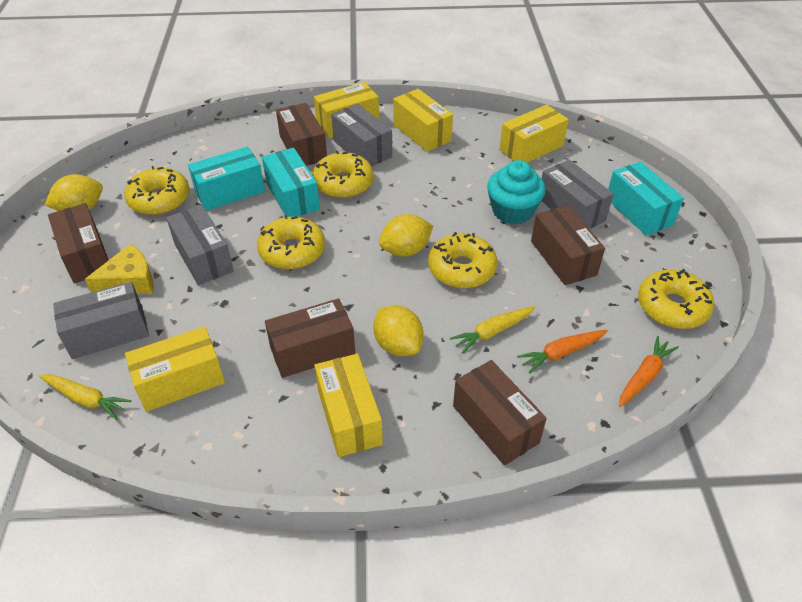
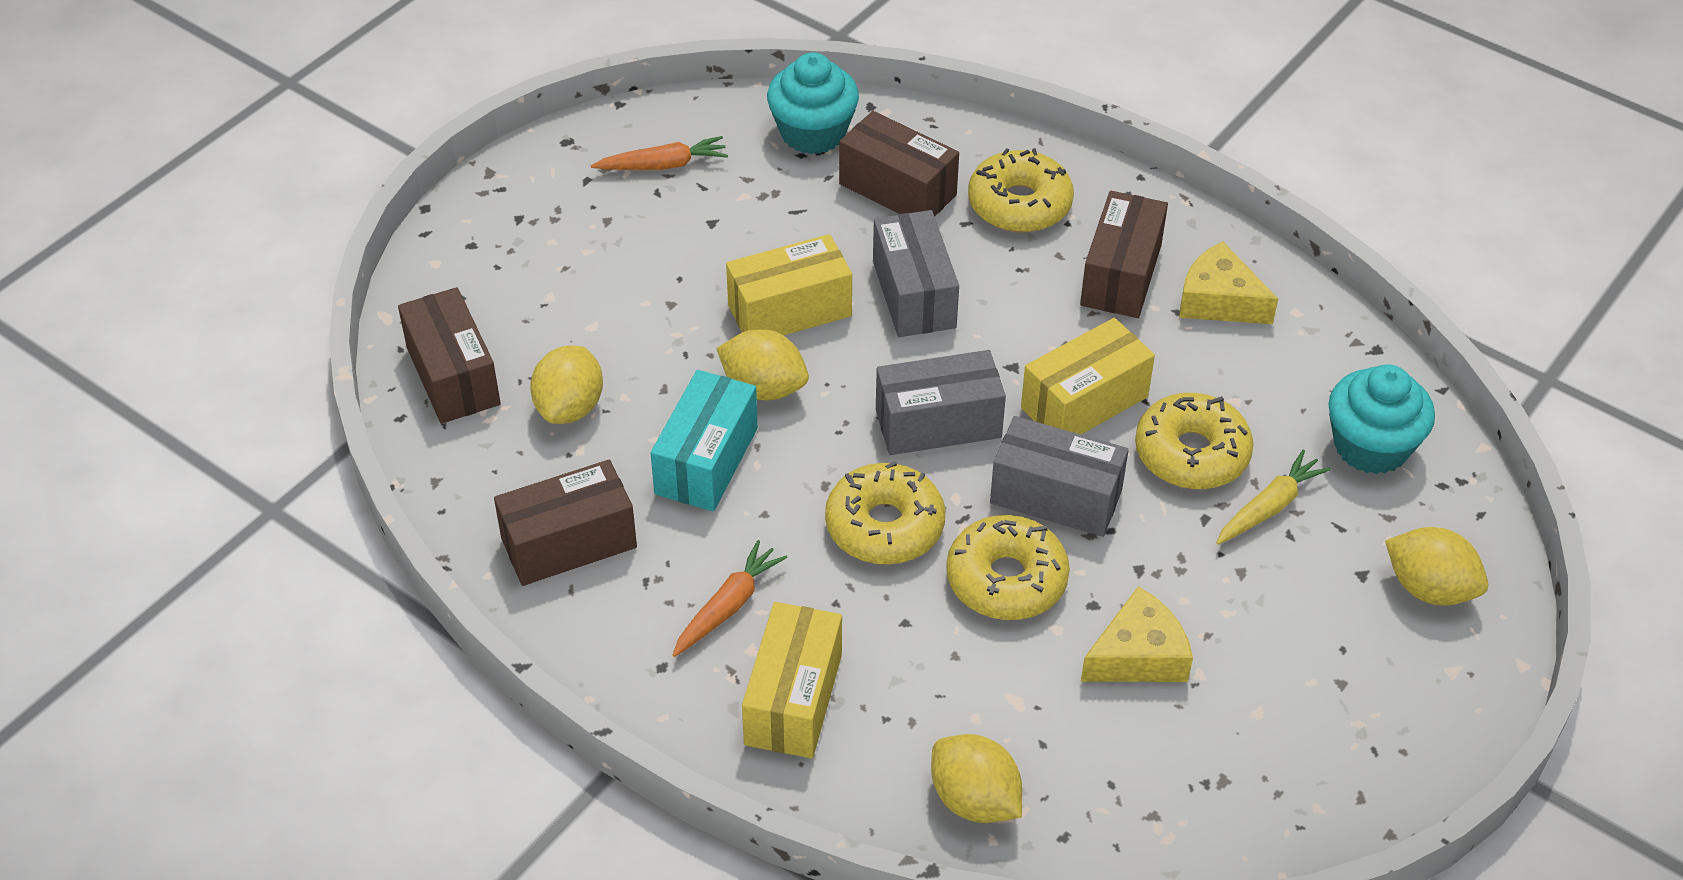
brown box: [48,203,109,284] [265,298,355,378] [276,103,327,166] [453,360,547,466] [531,205,605,285] = 5 -> [398,287,501,424] [494,460,637,586] [839,111,959,217] [1080,191,1168,318] = 4
grey box: [53,282,149,359] [166,205,234,285] [332,104,392,167] [542,160,613,229] = 4 -> [873,210,959,337] [876,350,1006,455] [990,416,1129,537] = 3
turquoise box: [188,147,265,211] [262,148,320,217] [608,162,684,236] = 3 -> [651,370,758,511] = 1
turquoise cupcake: [487,160,546,225] = 1 -> [767,53,859,154] [1329,364,1435,474] = 2
yellow box: [125,326,225,412] [314,82,379,138] [314,354,383,457] [393,89,453,152] [499,105,569,163] = 5 -> [726,234,852,336] [742,602,842,759] [1021,318,1155,434] = 3
yellow carrot: [39,374,132,420] [450,306,535,354] = 2 -> [1216,450,1331,545] = 1
yellow cheese: [85,244,154,294] = 1 -> [1081,586,1193,682] [1179,241,1278,324] = 2
yellow donut: [124,166,190,215] [257,215,325,269] [312,151,374,198] [428,232,497,288] [638,269,714,329] = 5 -> [825,461,945,565] [946,515,1070,620] [968,148,1074,232] [1135,393,1254,489] = 4
yellow lemon: [45,174,103,211] [373,305,423,356] [379,214,433,256] = 3 -> [530,345,603,424] [716,329,809,400] [931,734,1022,823] [1385,527,1488,606] = 4

